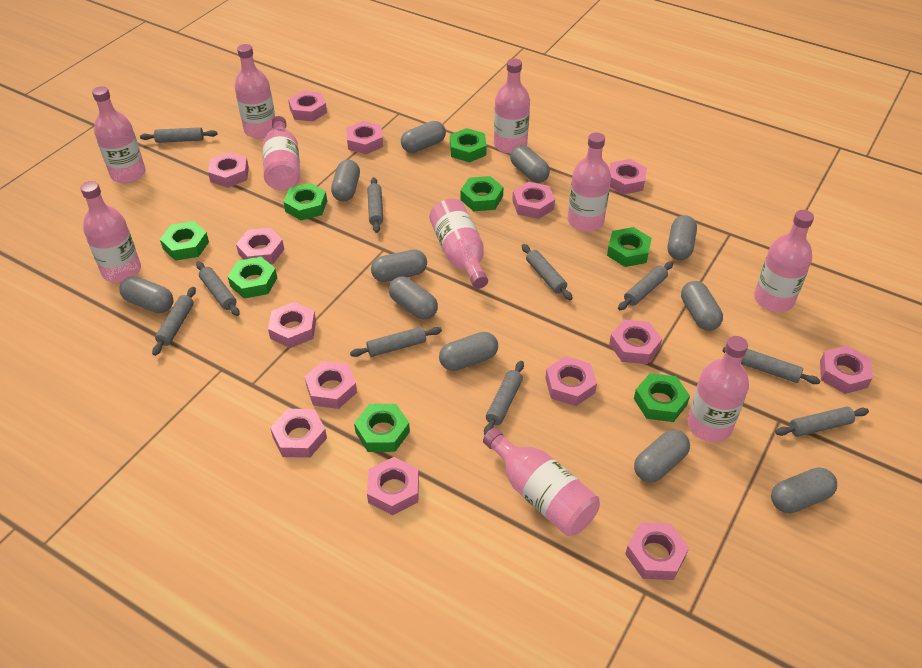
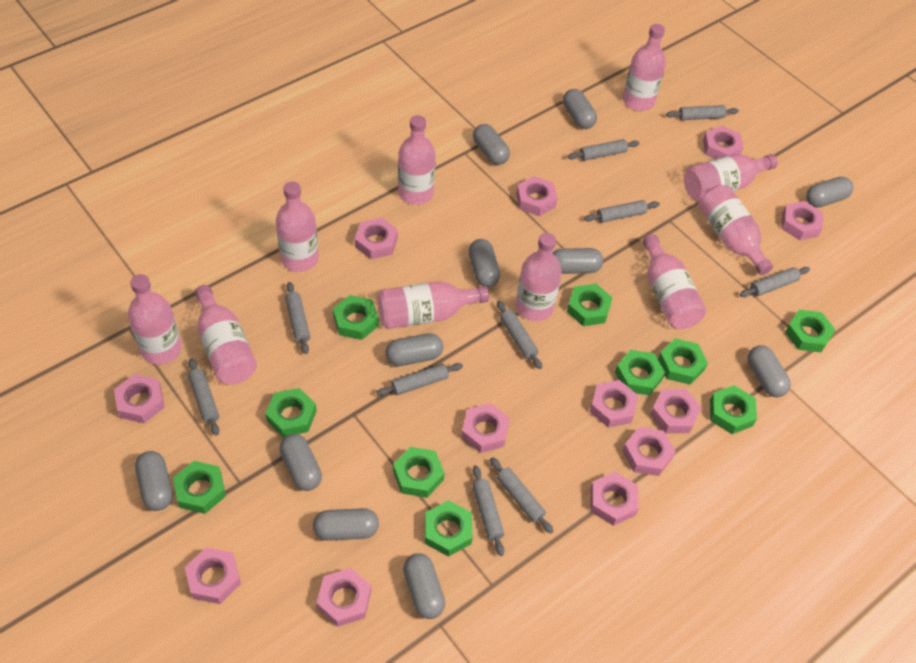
green nut: [160,221,209,261] [228,257,277,299] [283,183,327,220] [354,404,410,452] [450,128,487,163] [461,176,504,211] [607,227,652,267] [634,373,690,422] = 8 -> [173,461,226,514] [265,388,317,437] [333,295,379,340] [393,447,444,498] [425,500,473,557] [567,284,613,326] [615,350,665,395] [658,338,708,385] [710,385,757,434] [785,310,835,352] = 10
pink nut: [208,152,249,188] [236,228,284,264] [268,302,316,348] [270,409,327,458] [288,91,327,121] [304,361,357,409] [346,121,383,154] [367,457,419,515] [512,182,555,219] [545,356,597,406] [609,159,647,195] [609,320,662,364] [625,522,689,580] [820,345,873,394] = 14 -> [114,374,165,423] [185,548,241,604] [317,568,371,627] [355,218,398,259] [461,403,510,453] [516,176,558,216] [590,380,638,428] [590,472,639,526] [622,427,676,476] [650,389,702,433] [703,126,743,159] [781,201,823,240] = 12

